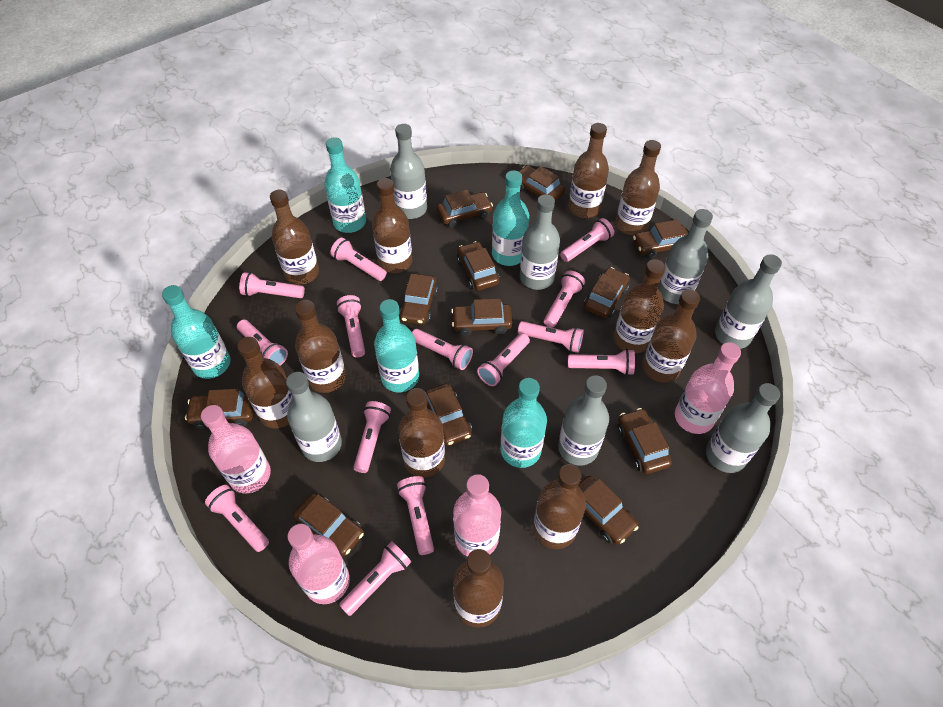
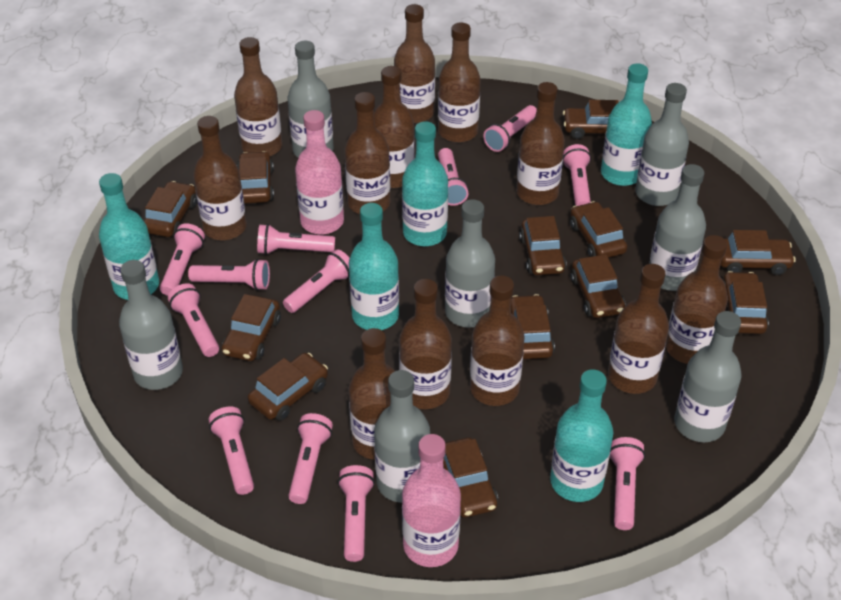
brown bottle: [237,337,293,428] [270,190,319,285] [295,300,346,393] [372,178,412,273] [398,388,445,478] [453,549,504,628] [533,464,586,549] [568,123,609,218] [614,259,665,354] [615,140,661,235] [642,289,700,383] = 11 -> [193,116,247,240] [234,37,282,156] [344,92,390,214] [348,328,395,460] [374,66,415,188] [394,4,435,123] [399,279,452,409] [438,23,481,143] [470,276,525,406] [516,82,565,205] [608,264,669,394] [666,235,728,364] = 12
pink bottle: [201,405,271,494] [287,524,350,604] [453,474,501,557] [675,342,741,434] = 4 -> [295,110,344,235] [402,434,461,567] = 2
pink flashlight: [205,485,269,552] [237,319,288,366] [239,272,305,298] [330,237,387,281] [337,295,365,357] [339,541,411,616] [353,401,391,473] [397,476,434,555] [412,329,473,370] [477,333,530,386] [518,321,584,353] [544,271,585,328] [560,218,614,262] [568,349,635,375] = 14 -> [160,223,205,296] [168,283,219,357] [188,259,270,291] [209,406,254,495] [257,224,335,255] [283,249,350,313] [288,413,333,504] [338,465,375,562] [438,148,468,206] [483,105,537,152] [563,144,591,206] [610,437,645,530] = 12

